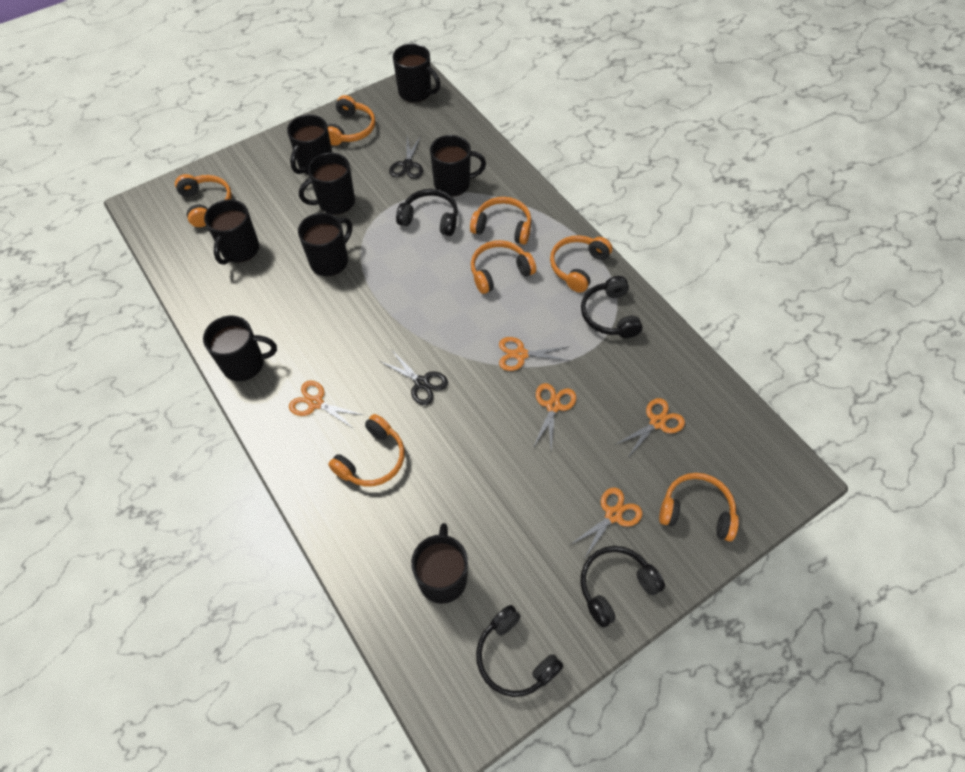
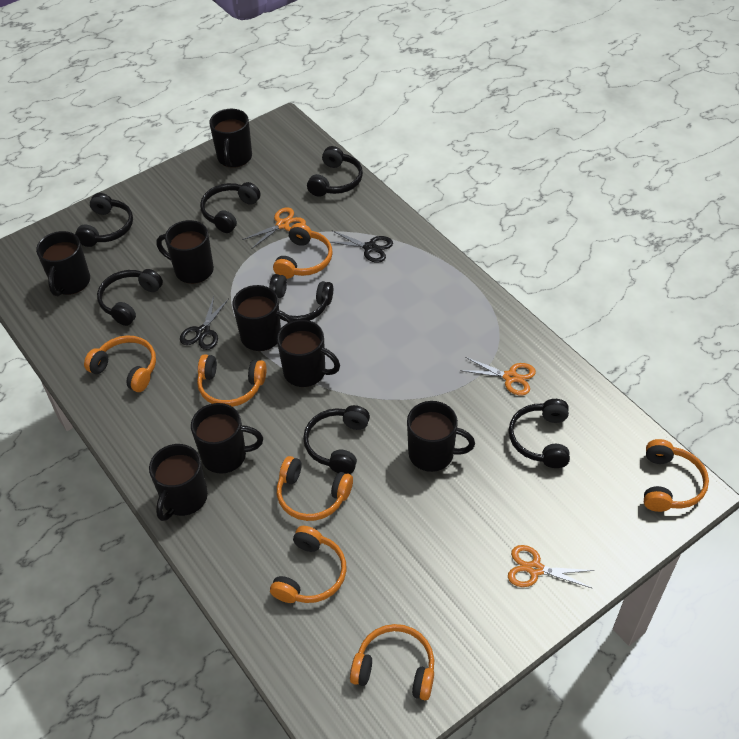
black headphones: [396,189,458,236] [476,605,563,697] [580,546,665,628] [581,276,642,338] = 4 -> [75,193,133,247] [97,269,163,326] [200,182,260,233] [269,274,333,321] [303,405,370,474] [307,146,363,197] [509,399,570,468] = 7
orange scissors: [289,381,363,429] [499,337,570,371] [533,383,576,450] [570,487,642,558] [615,398,685,456] = 5 -> [242,207,306,249] [460,357,536,395] [508,545,594,588] = 3

